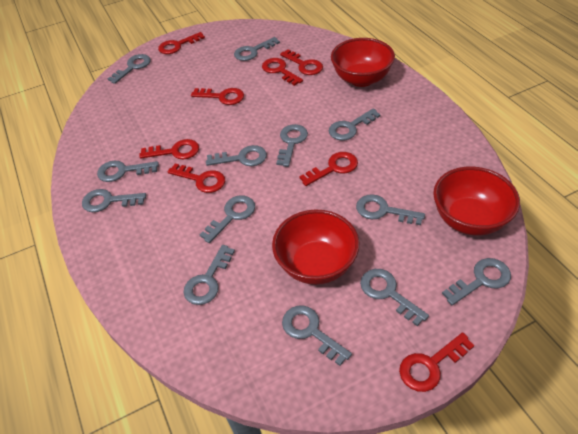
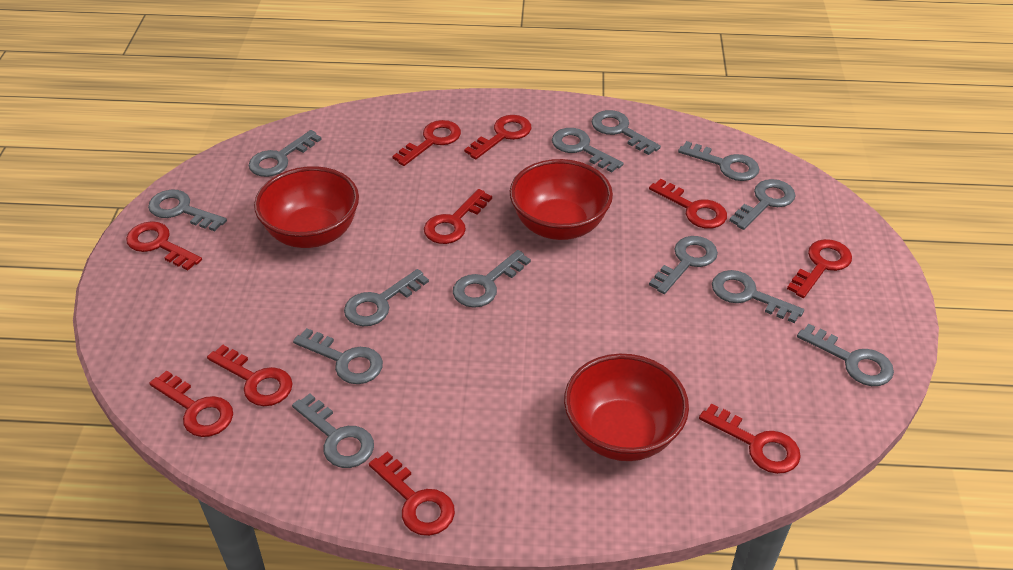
red key: [139,139,199,159] [158,32,205,54] [168,163,225,193] [191,88,244,105] [262,58,303,86] [280,49,323,75] [299,152,358,186] [399,332,474,392] = 8 -> [126,221,202,271] [149,370,233,437] [207,345,293,406] [369,452,455,536] [392,120,461,166] [424,189,492,244] [464,115,531,159] [649,179,727,229] [699,403,801,474] [787,239,852,298] = 10

